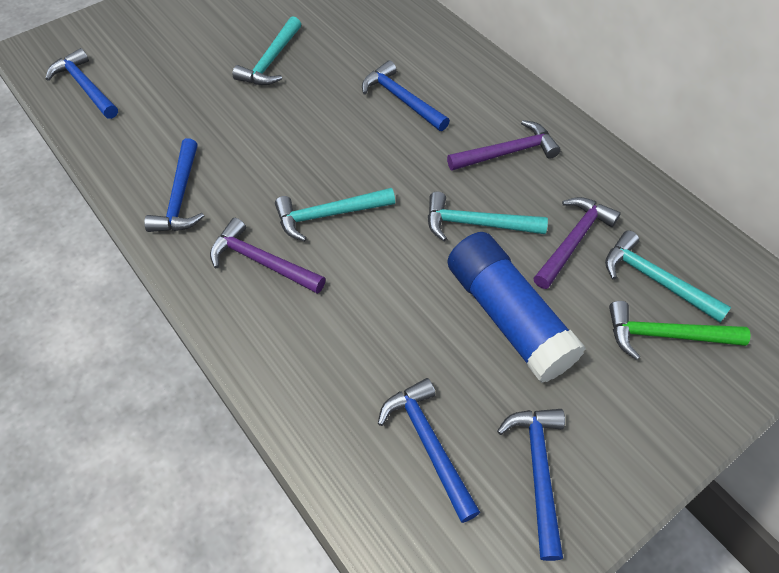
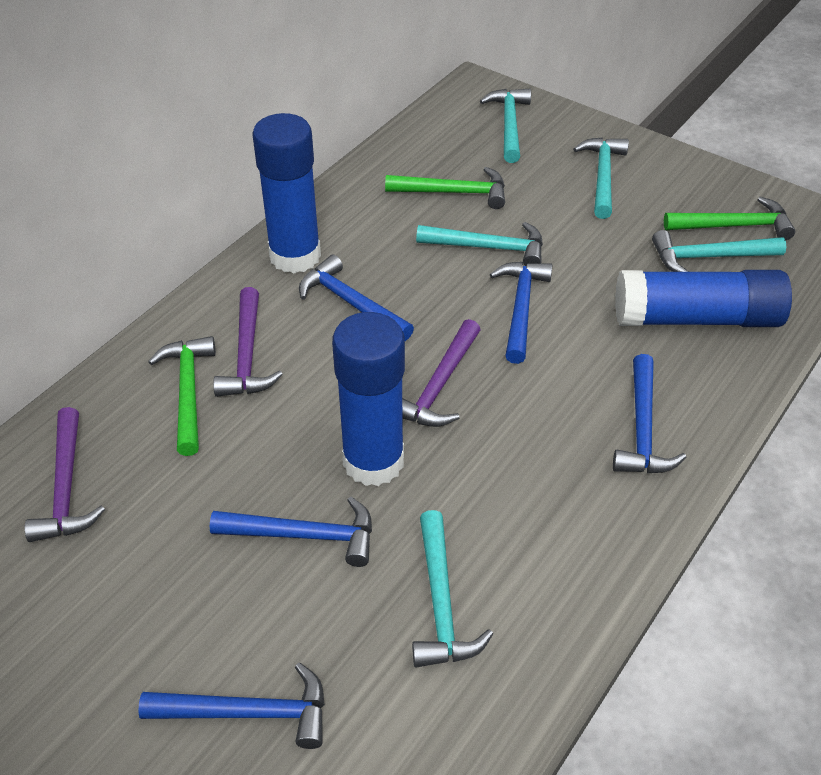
blue glue stick: [447,232,586,383] = 1 -> [252,113,321,274] [332,312,405,486] [615,270,792,327] = 3
green hammer: [609,301,751,360] = 1 -> [148,336,216,456] [385,167,505,209] [664,197,795,240] = 3
turquoise hammer: [233,16,301,85] [275,188,395,241] [428,192,548,241] [605,230,731,322] = 4 -> [412,510,493,667] [416,222,543,266] [480,89,531,163] [573,137,629,219] [652,230,786,272] = 5

